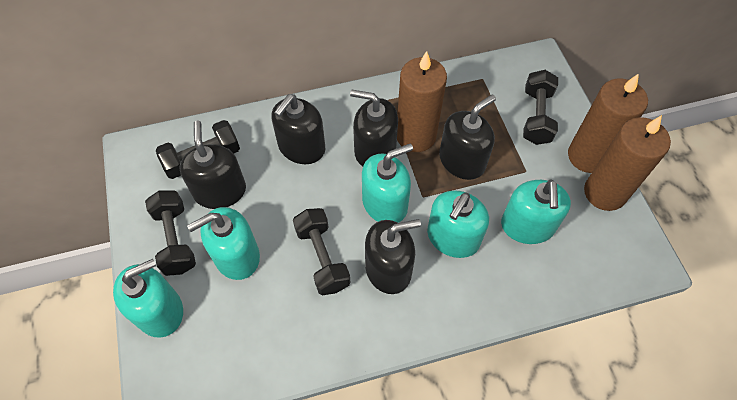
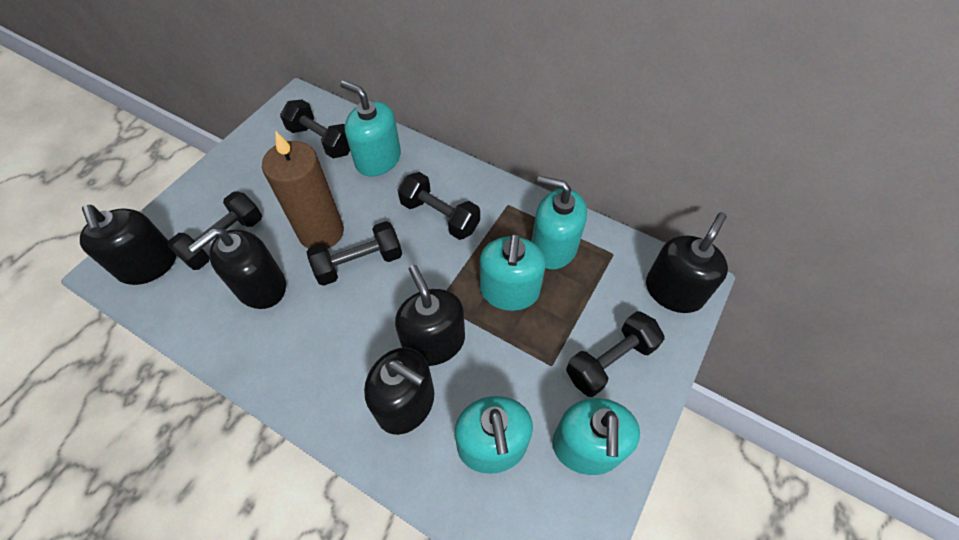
black dumbbell: [145,191,196,276] [156,120,240,179] [293,208,350,296] [523,70,558,145] = 4 -> [168,192,262,270] [280,100,350,159] [307,221,402,286] [398,172,480,240] [566,311,665,397] = 5
brown candle: [397,51,447,152] [568,73,648,173] [584,115,671,211] = 3 -> [262,131,344,249] = 1

